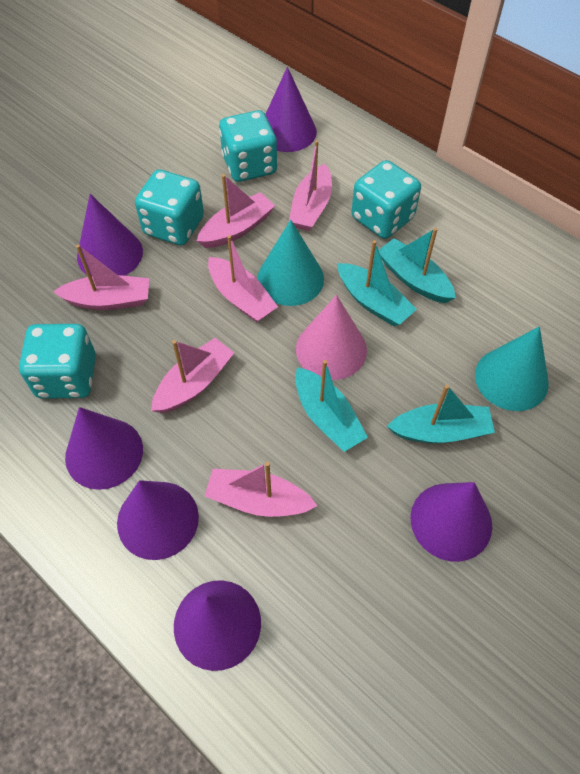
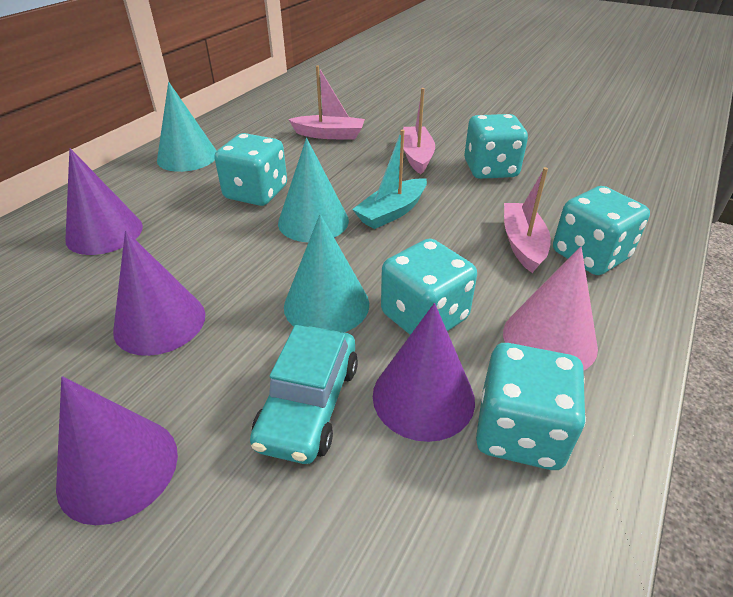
pink boat: [53,245,149,310] [151,338,234,413] [197,174,275,248] [205,462,317,517] [208,235,278,323] [289,140,332,231] = 6 -> [288,66,365,139] [403,88,435,174] [504,167,551,273] = 3
purple cone: [65,407,143,490] [77,194,143,276] [117,480,199,560] [174,580,261,671] [265,67,317,152] [410,482,492,562] = 6 -> [56,376,178,525] [65,148,143,255] [113,231,205,356] [373,303,475,442] = 4
turquoise boat: [295,360,368,452] [337,240,417,326] [379,228,456,303] [387,385,495,443] = 4 -> [352,129,427,229] = 1
turquoise car: none = 0 -> [250,325,358,464] = 1
turquoise cone: [257,220,324,306] [475,326,549,411] = 2 -> [157,82,216,172] [278,138,349,242] [284,214,369,332] = 3
turquoise dice: [19,324,96,399] [135,170,204,245] [219,110,277,182] [351,160,421,239] = 4 -> [214,133,287,206] [381,239,477,335] [464,114,528,179] [476,343,586,470] [553,186,650,275] = 5

